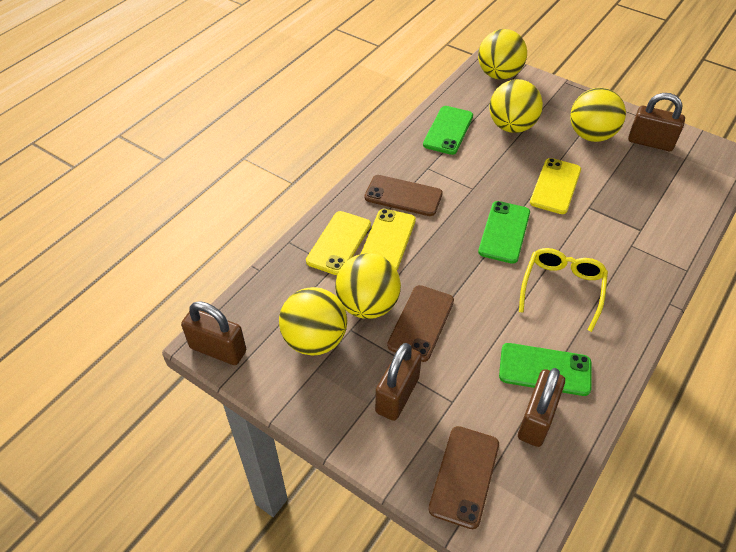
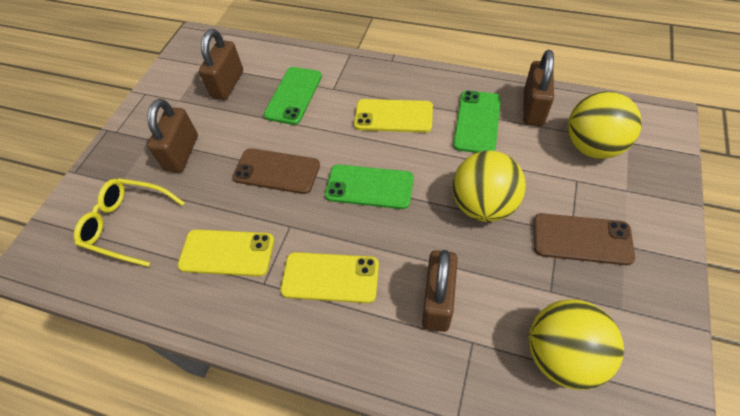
brown phone: [365,175,443,216] [387,285,454,362] [428,426,499,529] = 3 -> [232,148,320,194] [534,213,635,265] = 2
yellow ball: [279,287,347,356] [335,253,401,319] [478,29,527,80] [490,79,543,133] [570,88,626,142] = 5 -> [453,151,526,222] [529,299,624,390] [568,91,642,159] = 3

